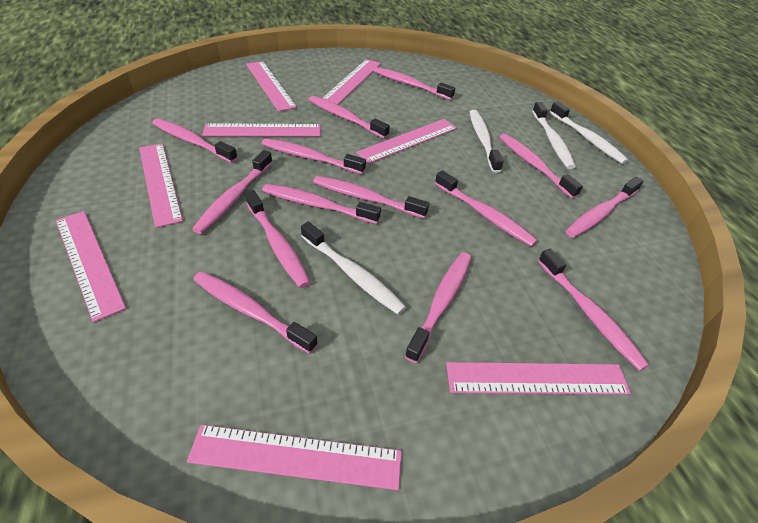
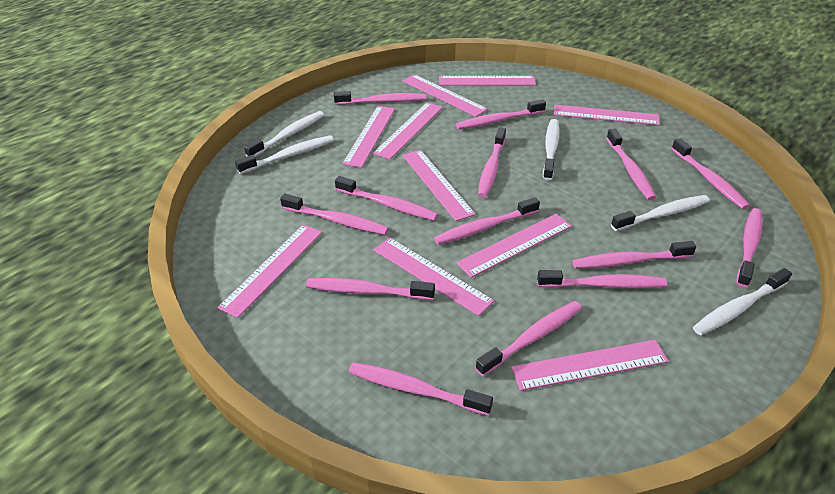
pink ruler: [56,211,126,322] [139,143,183,228] [187,425,402,490] [202,123,321,137] [246,61,297,112] [322,59,381,104] [356,119,457,164] [446,362,631,395] = 8 -> [218,224,322,318] [342,106,395,168] [373,102,443,159] [373,237,494,316] [403,74,488,117] [403,150,476,221] [439,76,536,86] [457,214,572,278] [511,340,669,391] [554,105,660,125] = 10
white toothbrush: [301,222,406,315] [470,110,504,173] [532,102,576,169] [550,102,629,164] = 4 -> [235,135,334,174] [244,111,324,157] [543,119,560,181] [611,195,710,231] [693,268,792,335] = 5

